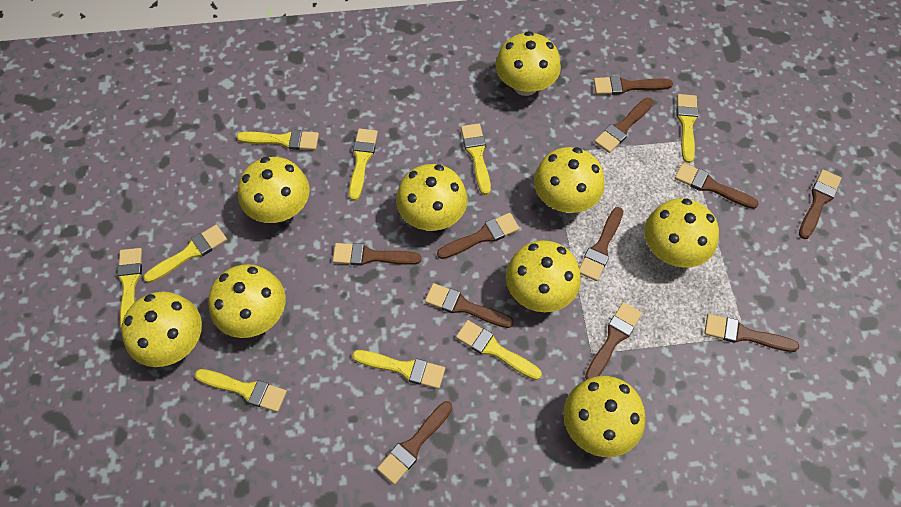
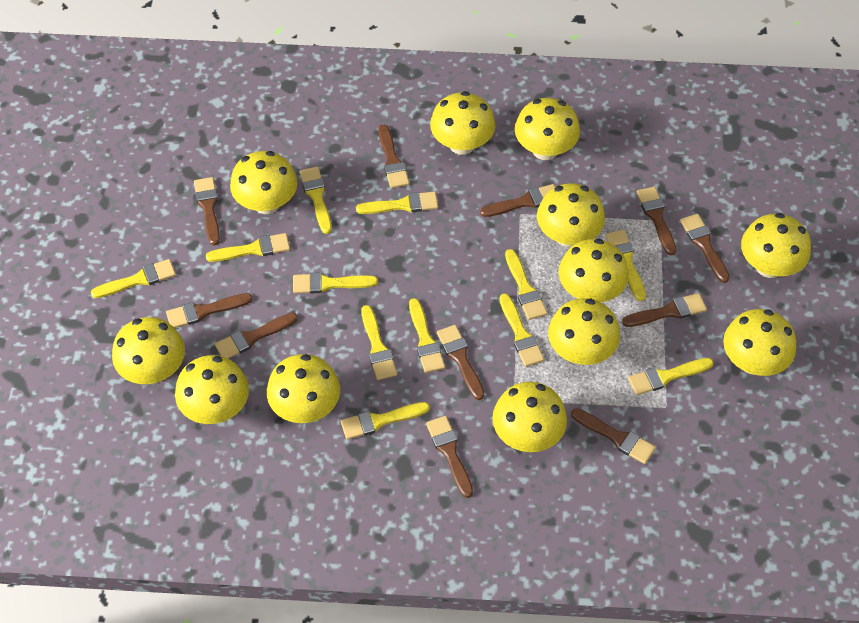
yellow brush: [117,248,142,329] [143,225,227,283] [195,369,287,412] [237,130,319,150] [349,128,378,201] [352,350,445,389] [456,320,542,380] [461,123,491,195] [676,94,698,163] = 9 -> [91,259,176,298] [206,233,290,262] [293,272,378,293] [299,167,332,234] [341,402,430,440] [356,191,438,214] [361,305,397,380] [409,298,445,373] [499,293,544,367] [505,249,547,320] [605,230,646,301] [628,358,714,395] = 12
yellow mushroom: [121,292,202,367] [208,264,286,338] [238,157,310,223] [396,164,467,231] [495,31,561,96] [506,240,581,312] [534,147,605,213] [563,376,645,457] [644,198,719,268] = 9 -> [112,317,185,384] [175,355,249,424] [230,151,297,214] [267,354,340,423] [430,91,495,155] [492,382,567,452] [515,98,580,160] [537,183,605,247] [548,298,620,365] [558,239,629,302] [723,309,796,376] [741,213,811,278] = 12

